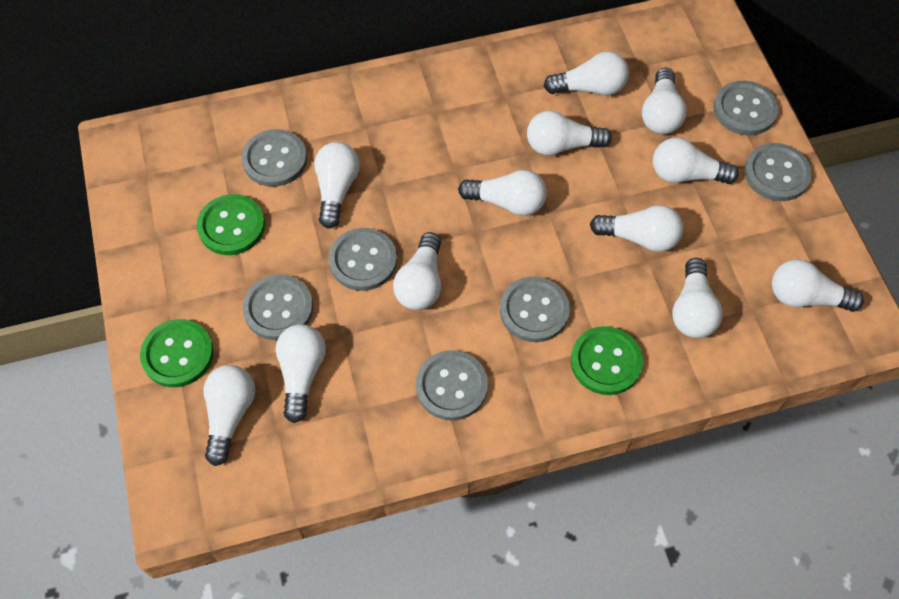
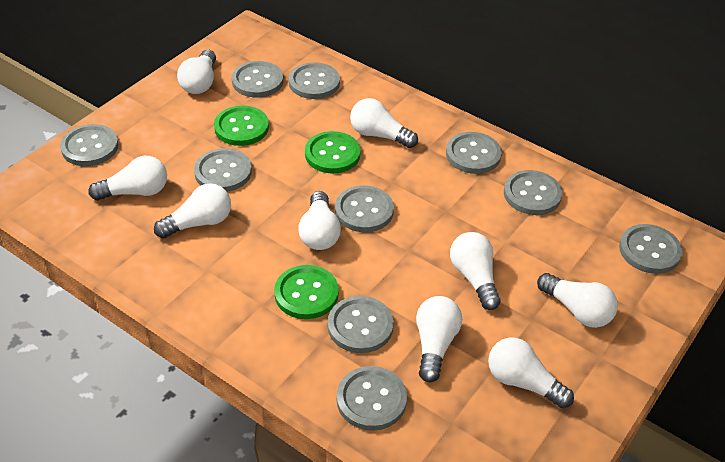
grey button: [242,129,307,187] [243,274,313,340] [329,228,397,291] [416,350,488,421] [500,276,570,342] [714,81,779,135] [744,143,812,201] = 7 -> [60,124,118,166] [194,148,252,192] [232,61,283,97] [289,62,340,99] [328,296,394,353] [335,186,394,232] [337,366,407,431] [446,132,502,174] [504,170,562,215] [619,224,683,274] = 10
white light bulb: [203,365,255,466] [276,324,326,423] [314,142,360,228] [393,232,441,310] [458,170,547,216] [527,111,612,156] [544,51,629,96] [590,205,683,252] [642,68,687,134] [653,137,739,184] [672,258,723,338] [772,259,864,312] = 12 -> [88,156,167,201] [154,183,231,238] [177,49,216,94] [298,191,341,250] [350,98,418,148] [416,296,462,382] [450,232,501,310] [488,338,574,408] [537,273,618,328] = 9

